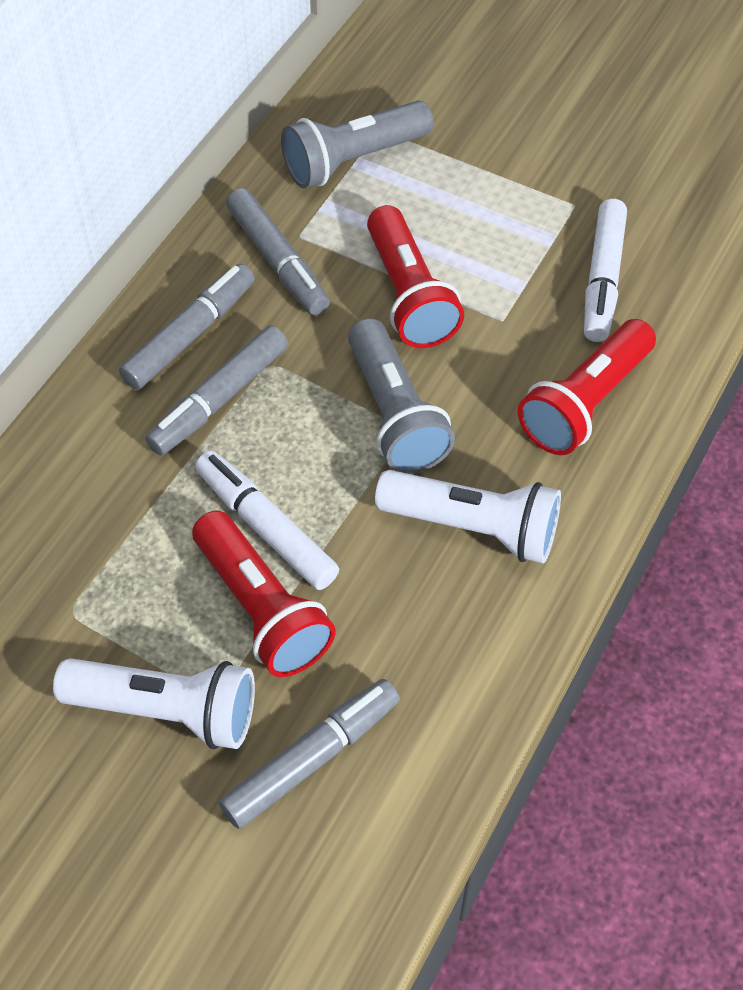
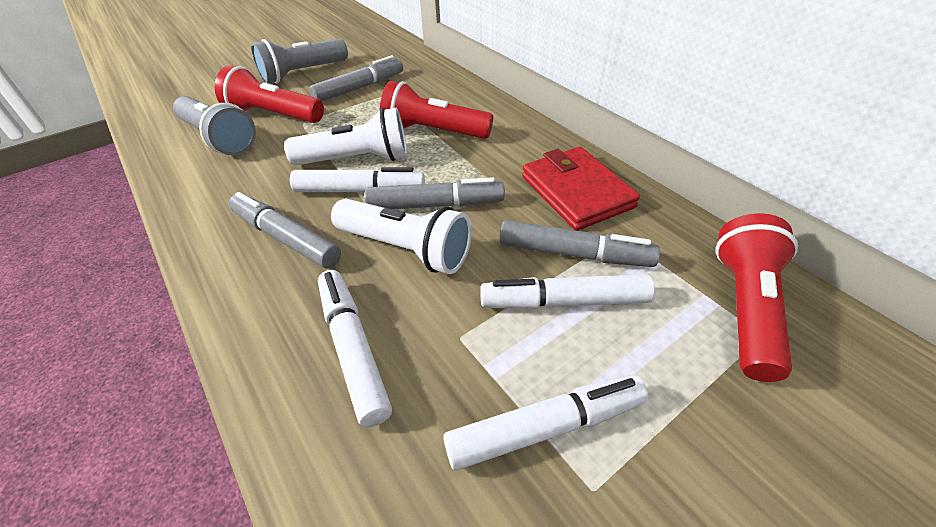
red wallet: none = 0 -> [522,146,640,231] = 1
white marker: [195,450,339,590] [584,199,627,342] = 2 -> [290,167,425,192] [318,270,392,427] [443,375,648,470] [480,274,655,309] = 4

